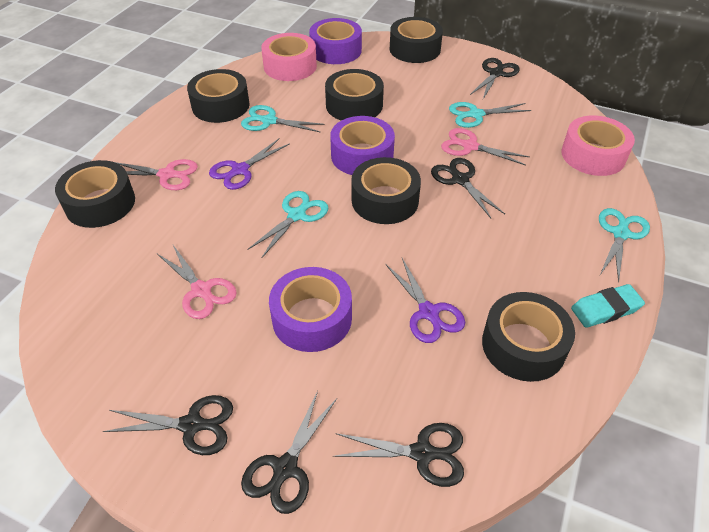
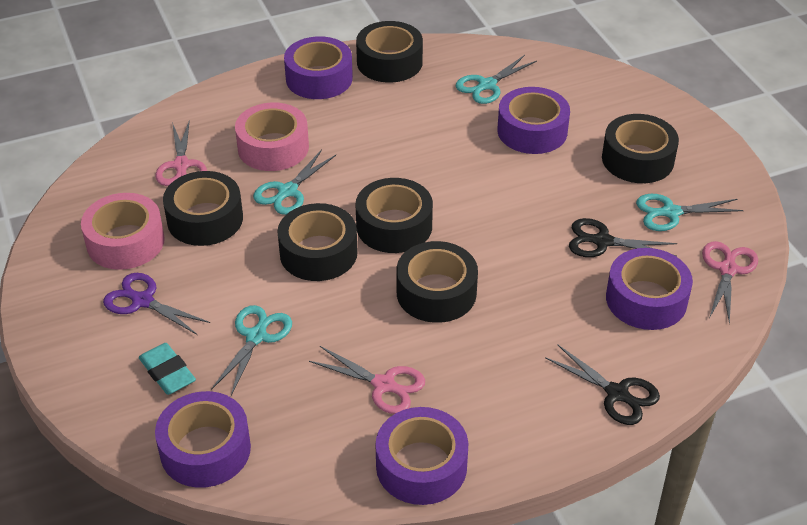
black scissors: [102,395,233,455] [241,391,337,514] [333,423,464,487] [431,158,505,218] [470,58,520,99] = 5 -> [545,344,660,425] [569,218,677,257] = 2
purple scissors: [209,139,290,190] [385,258,465,343] = 2 -> [103,273,210,335] = 1
purple tape: [269,267,352,352] [309,18,362,64] [330,116,395,175] = 3 -> [155,391,251,488] [284,36,353,99] [376,407,468,505] [497,87,570,154] [606,248,693,330] = 5

